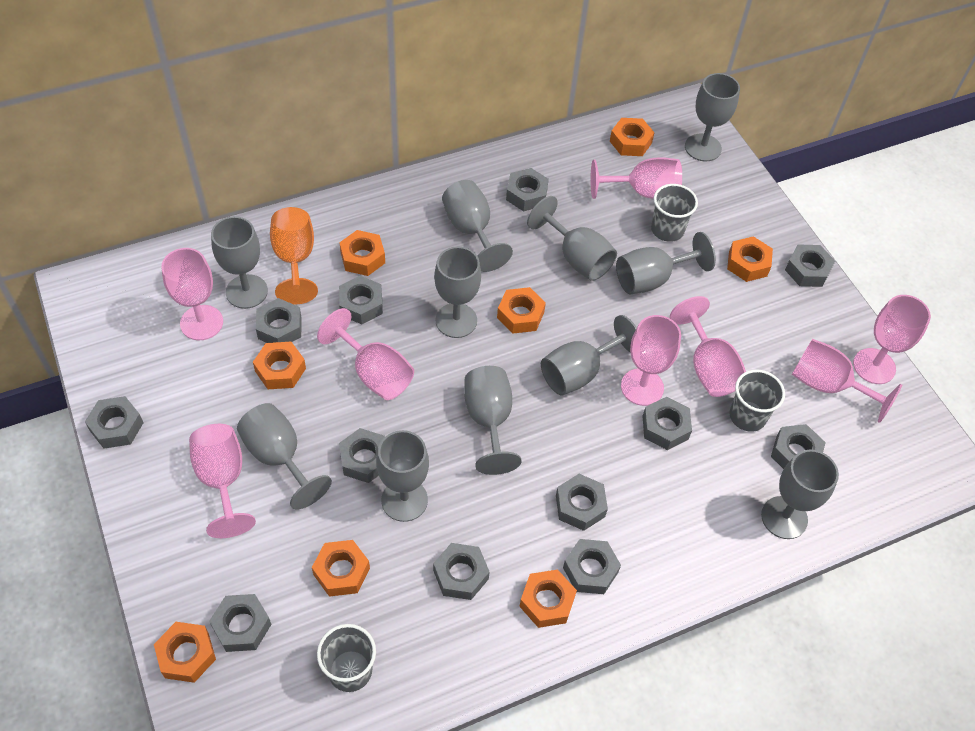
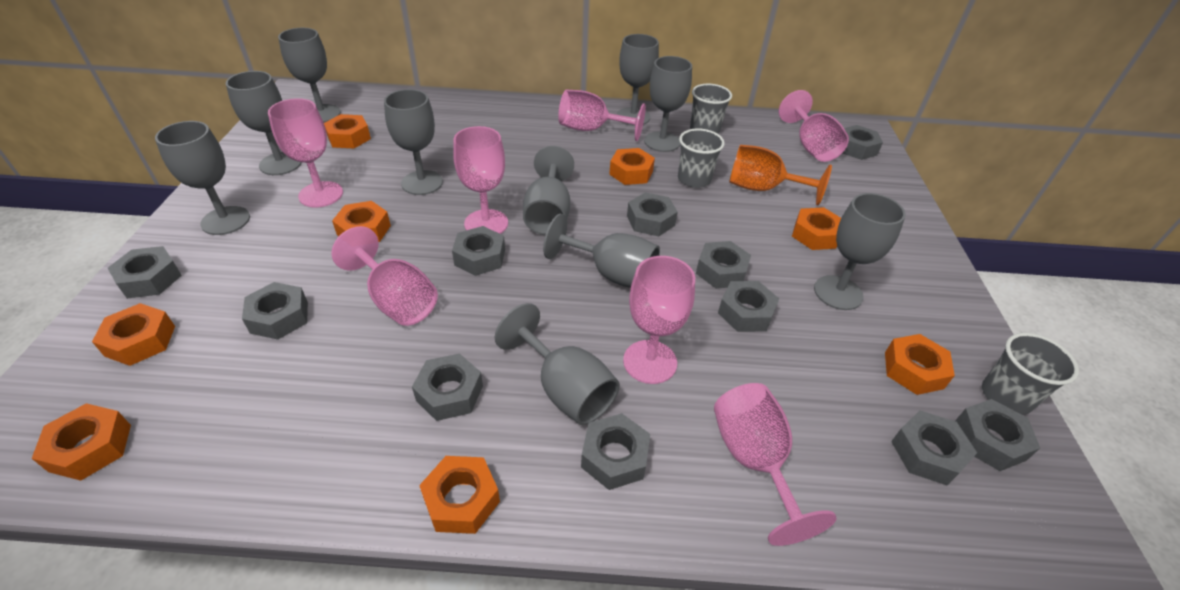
grey goblet: [211,216,268,309] [237,403,332,509] [376,430,429,522] [434,247,481,338] [442,180,513,272] [464,366,522,475] [527,196,617,281] [541,315,637,396] [616,232,716,294] [685,73,740,162] [761,450,839,539] = 11 -> [155,121,250,235] [226,71,302,175] [278,28,341,123] [384,89,443,195] [495,303,620,425] [523,146,574,235] [543,214,660,288] [616,34,659,126] [644,56,692,152] [814,193,906,310] = 10
grey nut: [85,396,143,449] [209,594,272,652] [256,298,302,343] [339,276,383,324] [339,428,385,483] [433,543,490,600] [506,168,549,211] [556,474,608,531] [563,539,621,594] [643,397,692,450] [771,424,826,469] [785,245,835,287] = 12 -> [108,246,182,298] [242,282,308,340] [412,353,483,421] [452,226,505,276] [581,413,650,490] [627,192,678,236] [696,241,751,289] [718,281,779,332] [843,125,883,160] [891,410,977,485] [955,399,1040,471] = 11
pink goblet: [161,248,223,340] [189,424,256,538] [317,308,414,400] [590,157,682,199] [621,315,681,406] [670,296,746,397] [792,339,902,423] [853,295,931,384] = 8 -> [268,98,343,207] [331,226,438,326] [453,126,508,234] [558,90,646,141] [623,256,695,384] [714,383,837,546] [779,90,849,162] = 7

